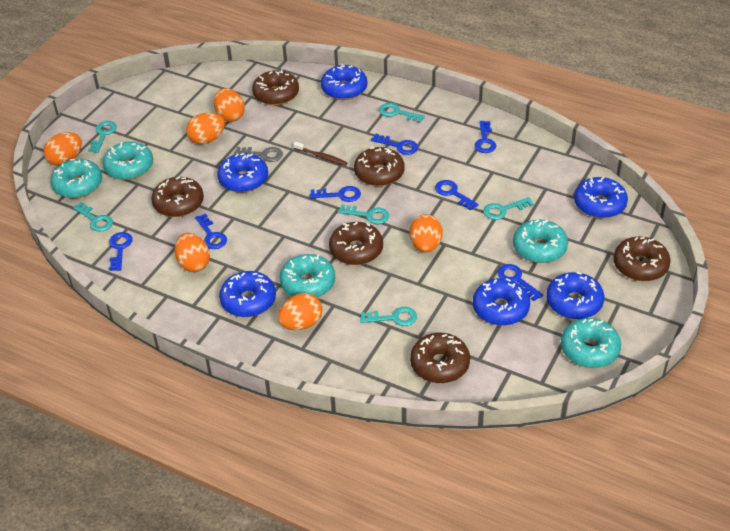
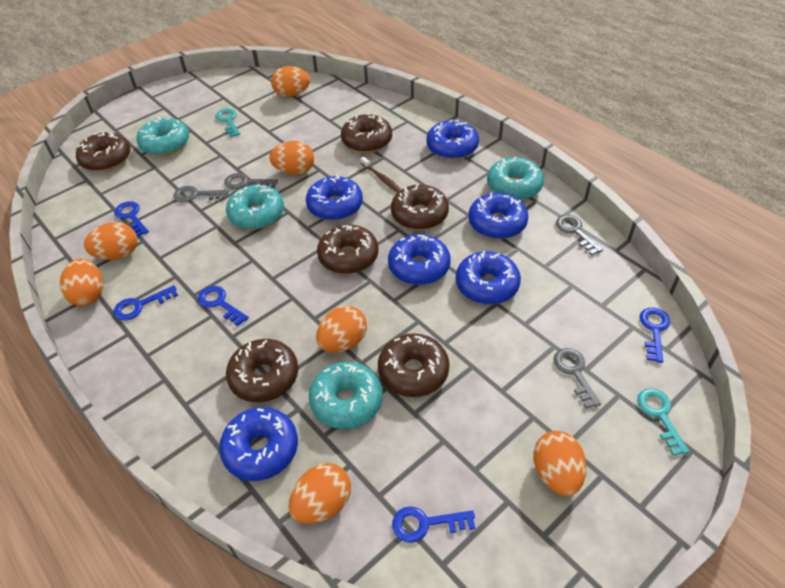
blue key: [109,232,133,271] [195,213,227,249] [310,186,361,202] [371,134,418,155] [435,180,479,211] [475,121,496,153] [498,264,543,301] = 7 -> [114,201,149,237] [114,285,178,321] [198,286,249,326] [392,506,475,543] [640,308,670,363] = 5
grey key: [234,147,283,162] = 1 -> [174,186,229,202] [224,173,278,189] [553,348,601,408] [556,215,603,255] = 4
orange egg: [43,132,82,166] [175,233,210,272] [186,113,225,144] [214,88,245,122] [278,293,322,330] [409,214,443,253] = 6 -> [60,258,103,306] [84,222,137,260] [269,141,314,175] [271,66,310,97] [289,463,351,524] [316,306,367,353] [533,431,587,496] = 7
turquoise donut: [50,159,102,198] [103,141,153,180] [279,254,335,297] [513,220,568,263] [561,318,621,368] = 5 -> [136,117,189,156] [226,185,284,230] [309,362,383,429] [487,156,544,200] = 4
turquoise key: [73,202,113,232] [88,121,117,153] [338,204,389,224] [360,307,417,326] [379,103,425,123] [483,197,534,220] = 6 -> [215,109,240,137] [637,388,690,456] = 2

